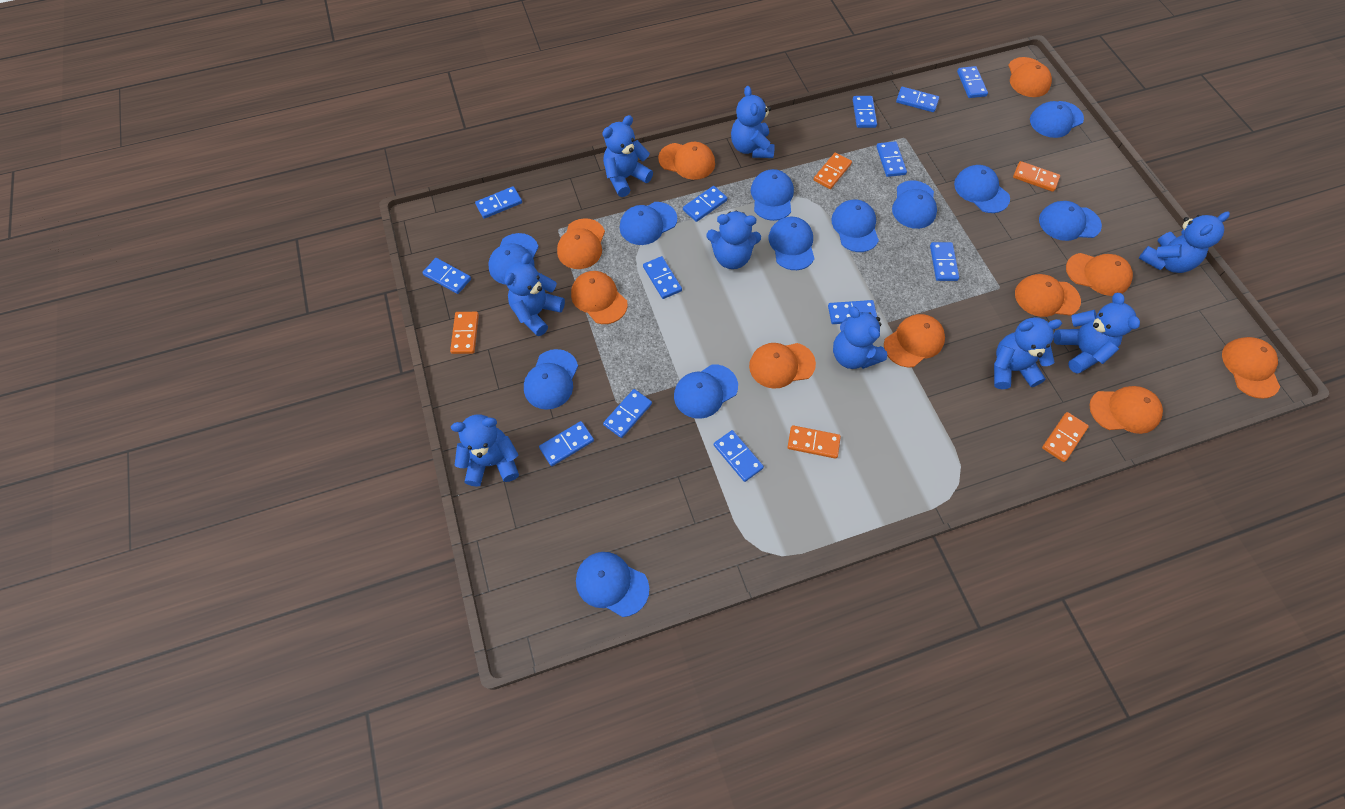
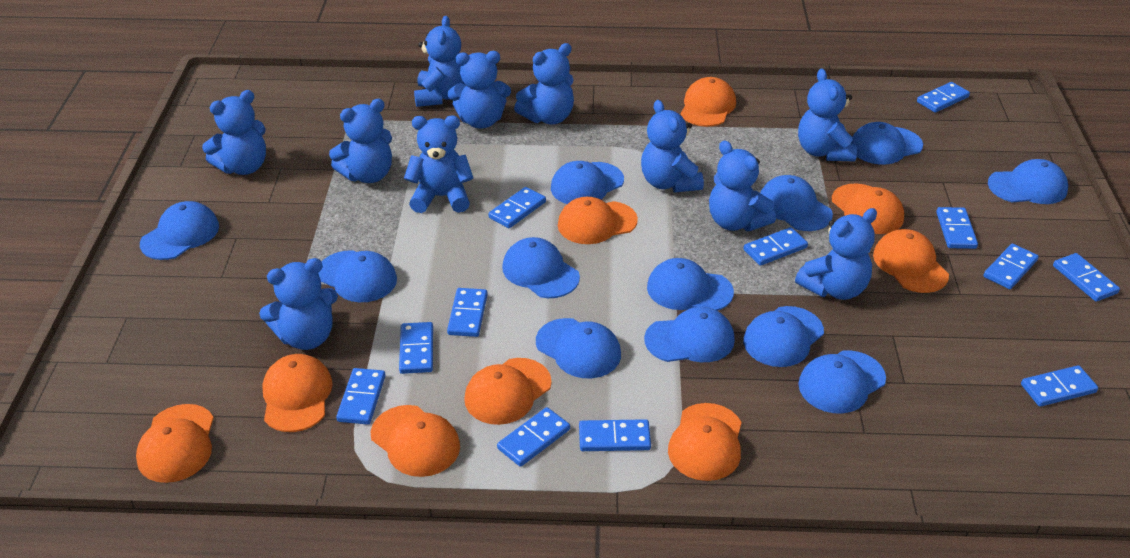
blue domino: [422,258,471,294] [475,186,522,219] [539,421,594,466] [603,389,652,438] [643,256,682,299] [683,186,727,222] [714,430,764,482] [828,300,877,324] [853,96,877,128] [876,141,907,177] [896,87,939,112] [930,242,959,281] [957,66,988,98] = 13 -> [336,368,386,425] [399,322,433,374] [447,288,488,337] [489,187,546,228] [497,407,570,467] [579,419,651,451] [743,227,808,266] [917,82,970,113] [936,207,978,249] [983,244,1039,289] [1021,365,1098,407] [1053,253,1120,302] = 12
blue teddy bear: [451,415,519,486] [505,253,565,336] [602,115,653,197] [706,210,761,269] [731,86,775,158] [833,306,888,369] [994,317,1062,389] [1053,293,1140,374] [1139,212,1230,273] = 9 -> [202,90,266,175] [259,258,338,350] [329,99,392,183] [404,115,473,213] [414,16,464,107] [448,51,511,128] [514,43,574,124] [641,100,704,192] [709,140,776,231] [795,208,877,300] [798,69,857,161] = 11
orange cap: [557,218,605,269] [571,271,628,324] [658,142,715,180] [749,343,816,389] [884,314,945,368] [1008,57,1052,97] [1015,274,1081,317] [1066,253,1133,296] [1089,386,1163,434] [1222,337,1280,399] = 10 -> [136,404,214,483] [262,354,333,432] [371,405,460,477] [464,358,552,425] [558,197,638,244] [668,403,742,481] [681,77,736,127] [832,183,904,234] [873,229,949,293] = 9
orange domino: [450,312,479,354] [788,425,841,459] [813,152,852,189] [1013,161,1060,192] [1042,412,1089,462] = 5 -> none = 0

